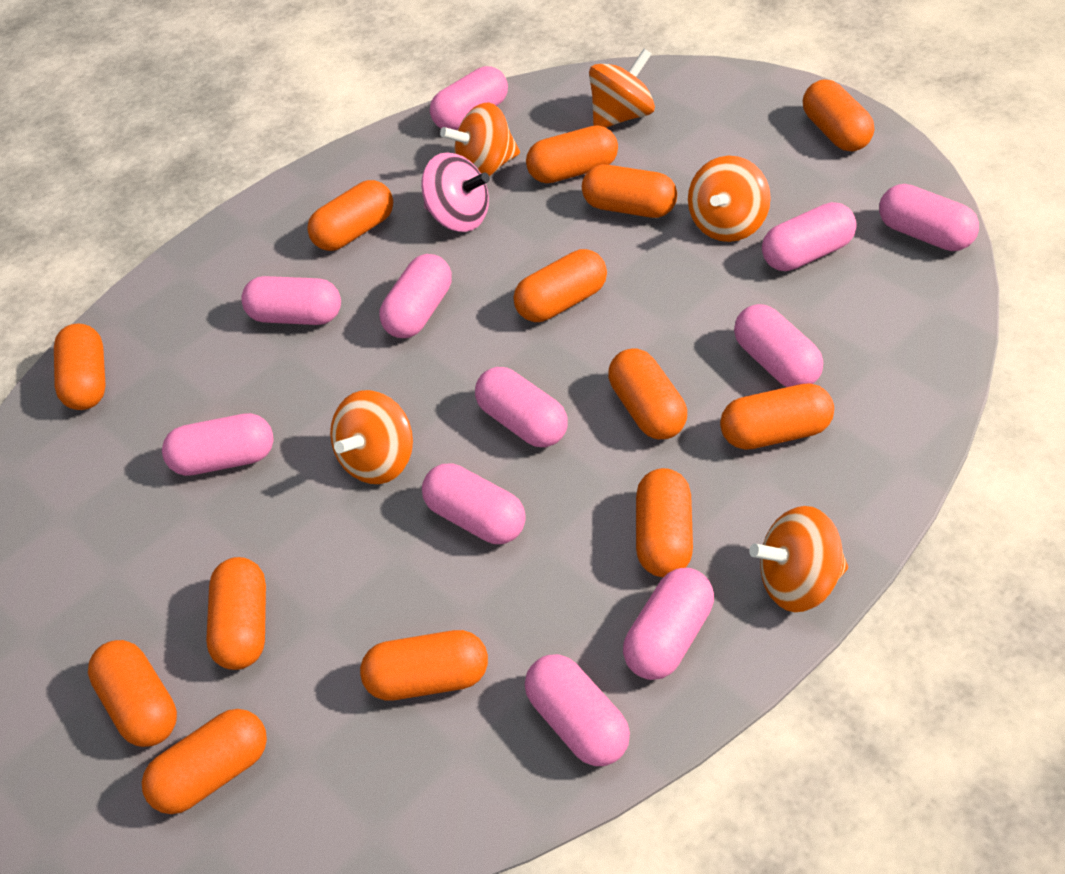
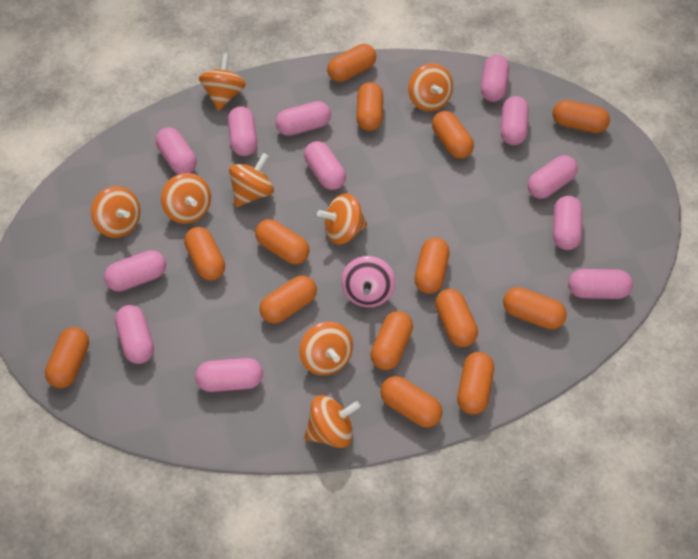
orange capsule: [54,323,106,410] [88,640,177,747] [142,709,267,814] [206,557,266,670] [307,180,393,251] [360,630,488,700] [514,249,607,322] [526,125,618,183] [582,165,677,218] [608,348,687,439] [636,468,693,577] [720,384,834,450] [803,79,874,152] = 13 -> [45,327,89,388] [184,227,225,280] [255,219,310,264] [259,275,317,324] [327,44,376,82] [356,82,383,131] [370,311,413,370] [380,376,442,428] [415,237,450,294] [432,111,474,159] [435,289,478,347] [457,352,494,415] [503,287,567,329] [553,100,610,133] = 14
orange spinning top: [330,390,413,484] [440,103,520,176] [589,49,655,128] [688,156,771,242] [749,506,848,612] = 5 -> [91,186,140,238] [161,173,211,224] [199,53,246,111] [229,153,274,207] [299,322,353,375] [304,395,360,448] [317,193,367,245] [408,63,453,111] = 8
pink capsule: [162,413,274,476] [241,276,341,325] [379,254,452,338] [422,463,526,544] [430,66,508,130] [475,367,567,447] [525,654,630,766] [623,568,714,680] [734,304,823,387] [762,202,857,271] [879,184,979,251] = 11 -> [104,250,166,292] [115,305,154,364] [156,127,197,174] [195,358,263,392] [228,107,257,156] [275,101,331,136] [304,141,346,190] [481,55,509,102] [501,96,529,145] [528,155,578,199] [553,196,582,250] [568,269,633,299] = 12

